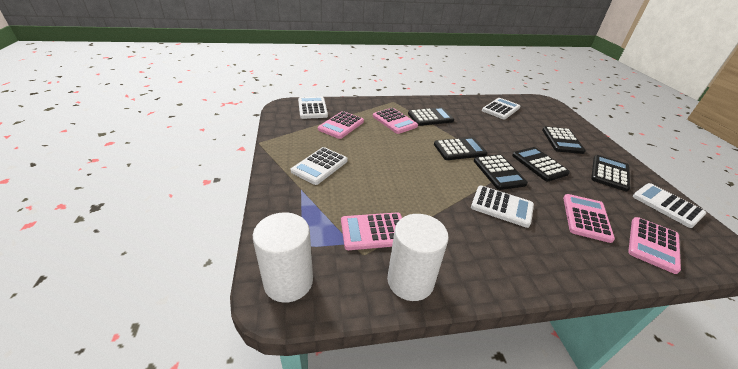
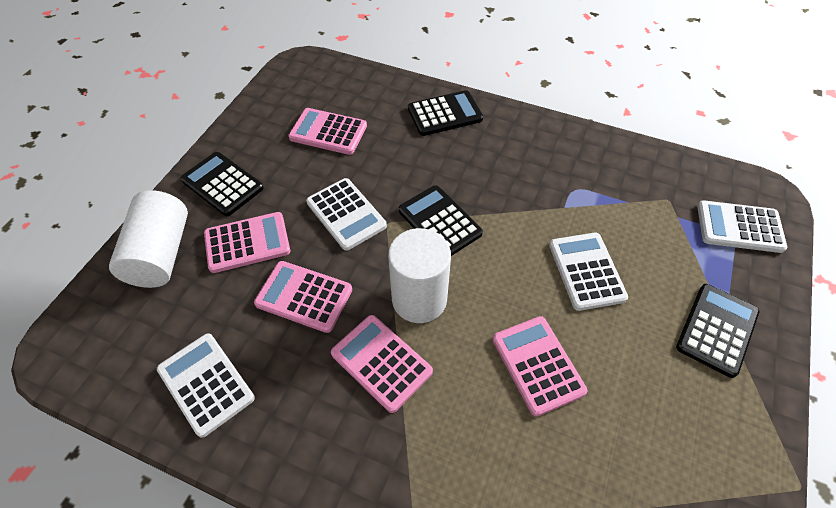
black calculator: [408,107,454,126] [434,137,488,160] [474,154,528,190] [512,147,570,182] [542,127,586,154] [591,155,630,192] = 6 -> [180,152,264,216] [399,185,483,256] [408,90,483,136] [676,284,759,378] = 4
white calculator: [291,147,348,185] [298,97,328,119] [471,186,534,228] [482,98,520,120] [633,183,706,228] = 5 -> [157,333,255,438] [306,178,387,251] [549,233,628,311] [697,200,787,253] = 4

